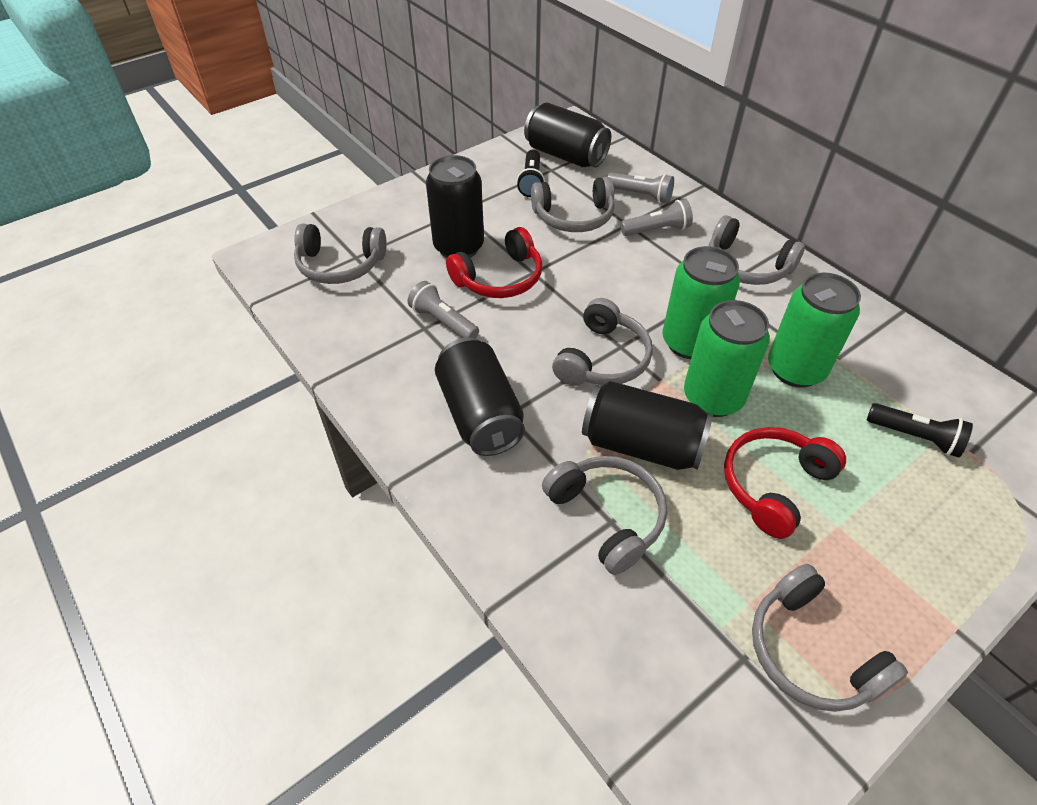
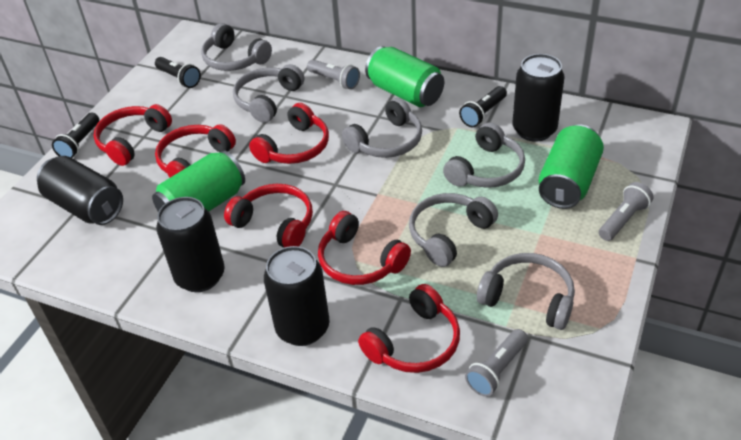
black flashlight: [517,150,545,197] [867,403,973,457] = 2 -> [52,112,99,158] [155,57,201,88] [459,86,507,127] = 3
red headphones: [446,227,542,298] [724,427,846,539] = 2 -> [93,104,172,166] [155,124,236,177] [224,184,313,248] [249,103,329,164] [318,211,411,285] [358,284,460,373] = 6

